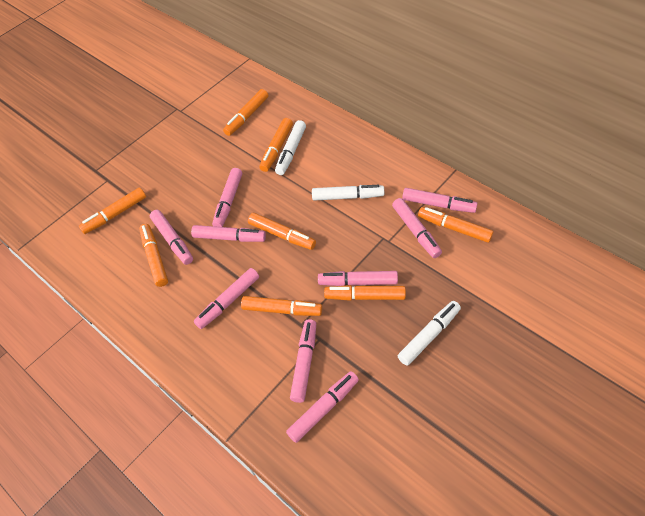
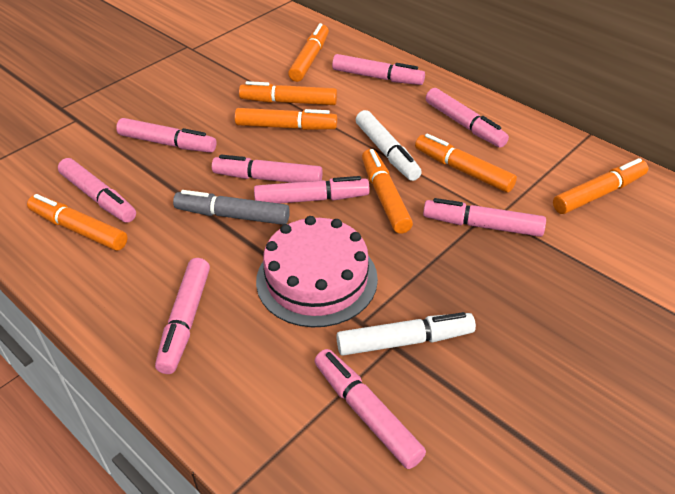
grey marker: none = 0 -> [173,190,290,225] = 1
orange marker: [79,187,146,234] [139,224,168,287] [223,89,268,136] [241,296,322,316] [248,213,316,250] [259,118,293,172] [324,285,406,301] [418,207,494,243] = 8 -> [27,194,128,251] [235,108,338,130] [239,81,337,105] [288,23,329,82] [362,149,413,234] [415,134,517,192] [553,158,648,214] = 7
pink cake: none = 0 -> [256,216,378,328] = 1
white marker: [275,120,306,175] [312,185,384,201] [398,301,461,366] = 3 -> [336,312,476,356] [356,110,422,181] = 2

